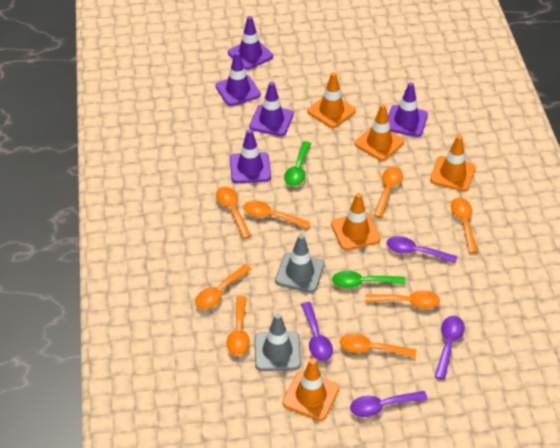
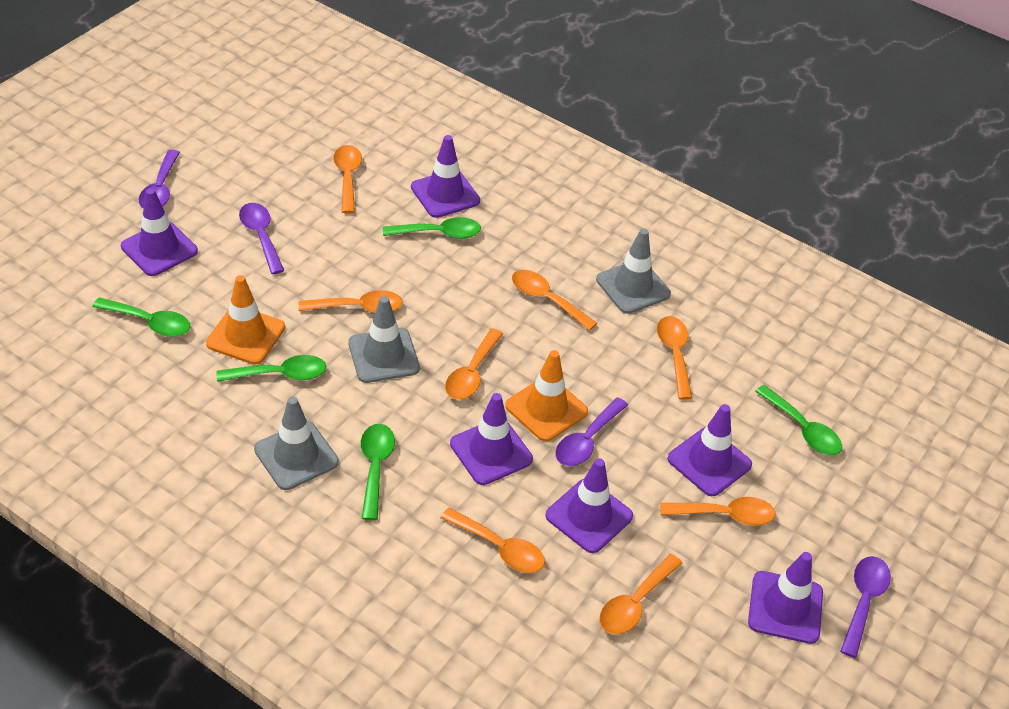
green spoon: [284,141,311,186] [332,271,405,288] = 2 -> [92,298,190,337] [216,355,326,382] [361,424,395,520] [383,217,481,239] [755,385,842,455] = 5
grey traffic cone: [255,313,301,371] [275,234,325,293] = 2 -> [254,396,339,490] [349,296,420,383] [596,228,671,314] = 3
orange traffic cone: [282,358,339,421] [307,72,356,128] [331,193,381,250] [355,104,404,161] [430,135,476,191] = 5 -> [206,275,285,365] [505,350,588,442] = 2
purple traffic cone: [216,52,261,106] [228,16,273,70] [230,129,271,183] [249,82,294,136] [388,82,428,137] = 5 -> [121,188,198,276] [411,135,480,218] [450,393,533,485] [546,458,633,553] [667,404,752,496] [748,552,823,644] = 6

